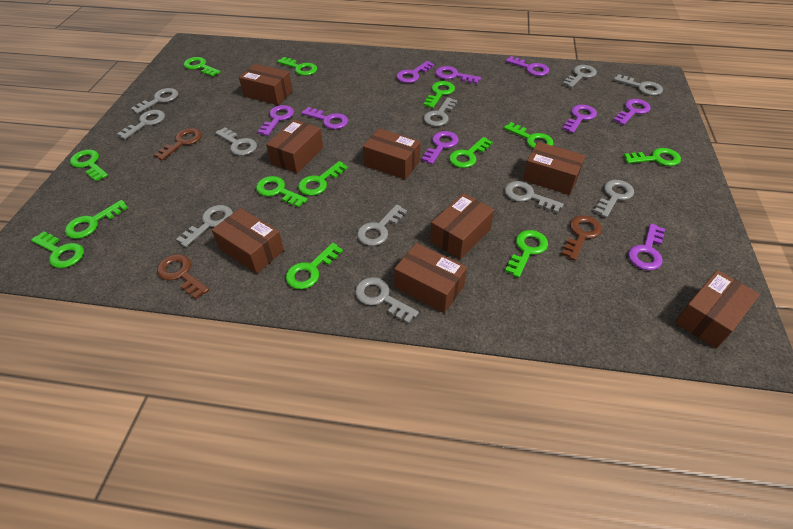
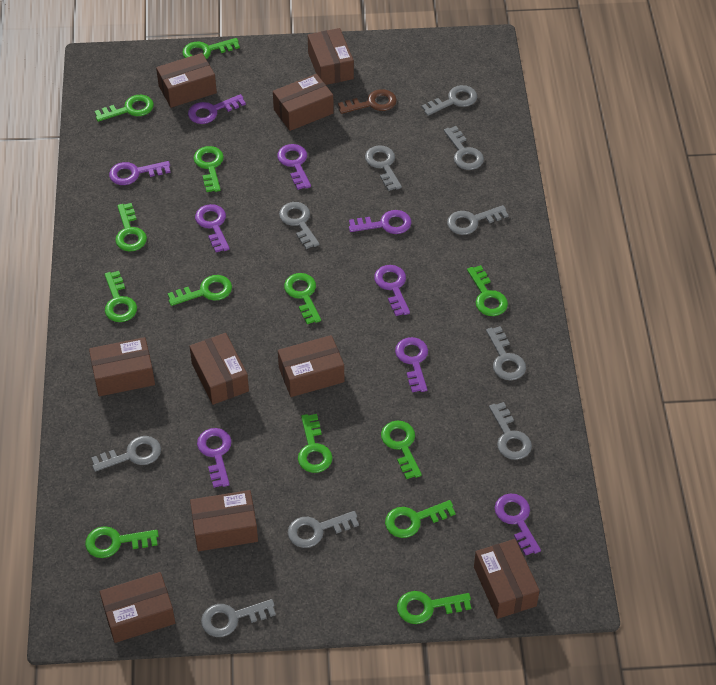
brown box: [212,208,284,274] [239,64,293,105] [266,119,323,173] [363,128,421,180] [394,243,467,313] [430,193,494,259] [523,142,585,195] [675,270,760,349] = 8 -> [89,337,155,396] [100,572,175,643] [156,53,217,108] [190,333,249,405] [190,490,258,551] [273,74,334,131] [278,335,344,397] [308,28,354,85] [474,539,540,619] = 9
brown key: [153,128,202,160] [157,254,209,299] [561,215,602,261] = 3 -> [338,89,397,114] = 1
grey key: [117,110,165,139] [131,88,178,114] [176,205,233,247] [215,127,257,156] [355,277,419,324] [357,204,407,246] [424,97,457,126] [505,181,564,213] [563,65,597,88] [594,180,634,218] [614,74,663,96] = 11 -> [91,436,161,472] [201,599,276,637] [279,202,319,249] [288,511,359,548] [365,145,402,191] [421,85,477,116] [444,126,484,170] [447,205,508,235] [486,326,526,381] [489,402,532,460] = 10

